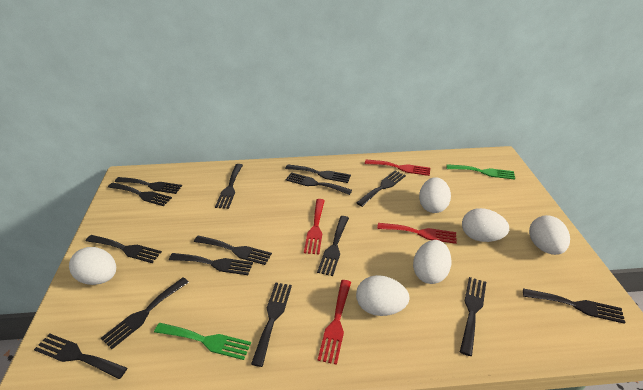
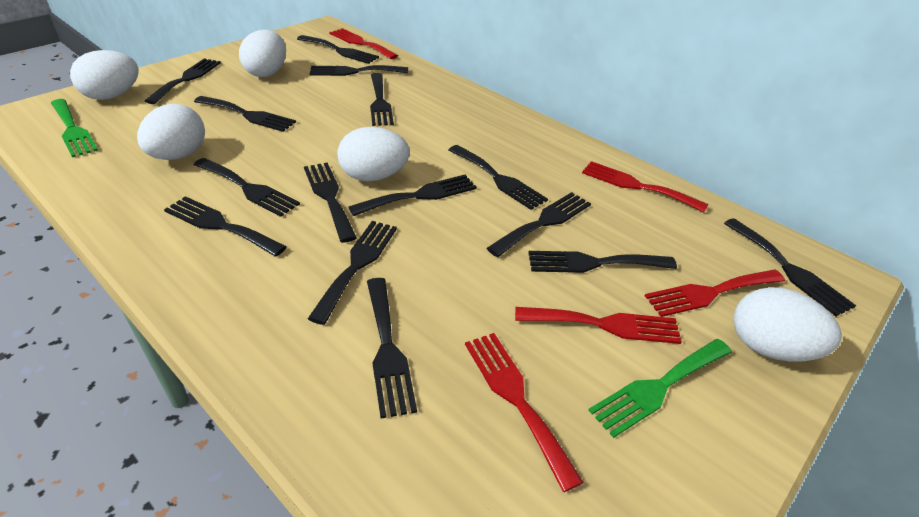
red fork: [304,199,325,254] [318,280,351,365] [365,159,430,176] [377,223,457,244] = 4 -> [329,28,398,59] [465,333,584,492] [515,307,682,344] [582,161,708,212] [645,270,785,317] = 5
white egg: [69,247,116,285] [356,275,410,316] [413,240,451,284] [419,177,451,213] [462,208,509,242] [529,215,570,255] = 6 -> [70,50,139,100] [137,104,205,160] [239,30,286,77] [337,127,410,182] [733,287,842,362] = 5

